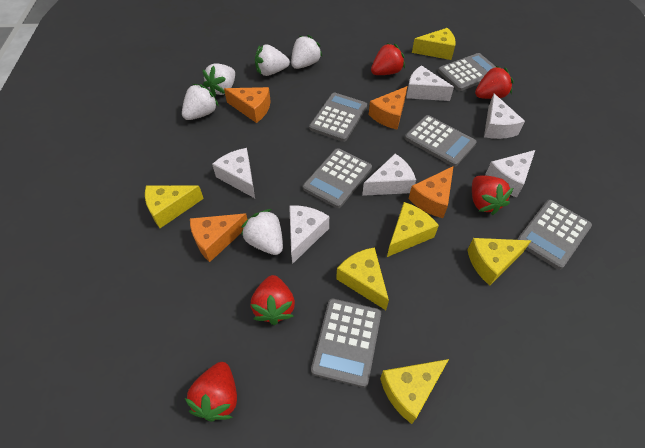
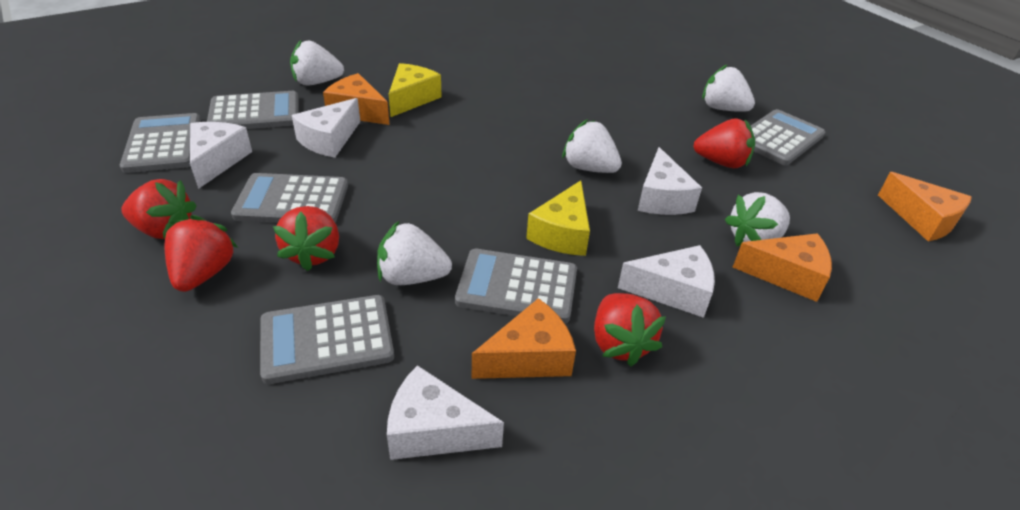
white cheese: [212,148,255,198] [289,205,329,264] [362,154,416,196] [406,65,454,101] [484,94,525,139] [485,150,535,197] = 6 -> [190,122,252,189] [292,98,361,158] [387,365,504,460] [618,245,715,318] [638,147,702,215] = 5
yellow cheese: [145,186,204,228] [336,247,389,310] [380,359,449,424] [387,202,439,257] [412,28,456,60] [467,238,532,286] = 6 -> [389,63,442,117] [526,180,590,256] = 2

